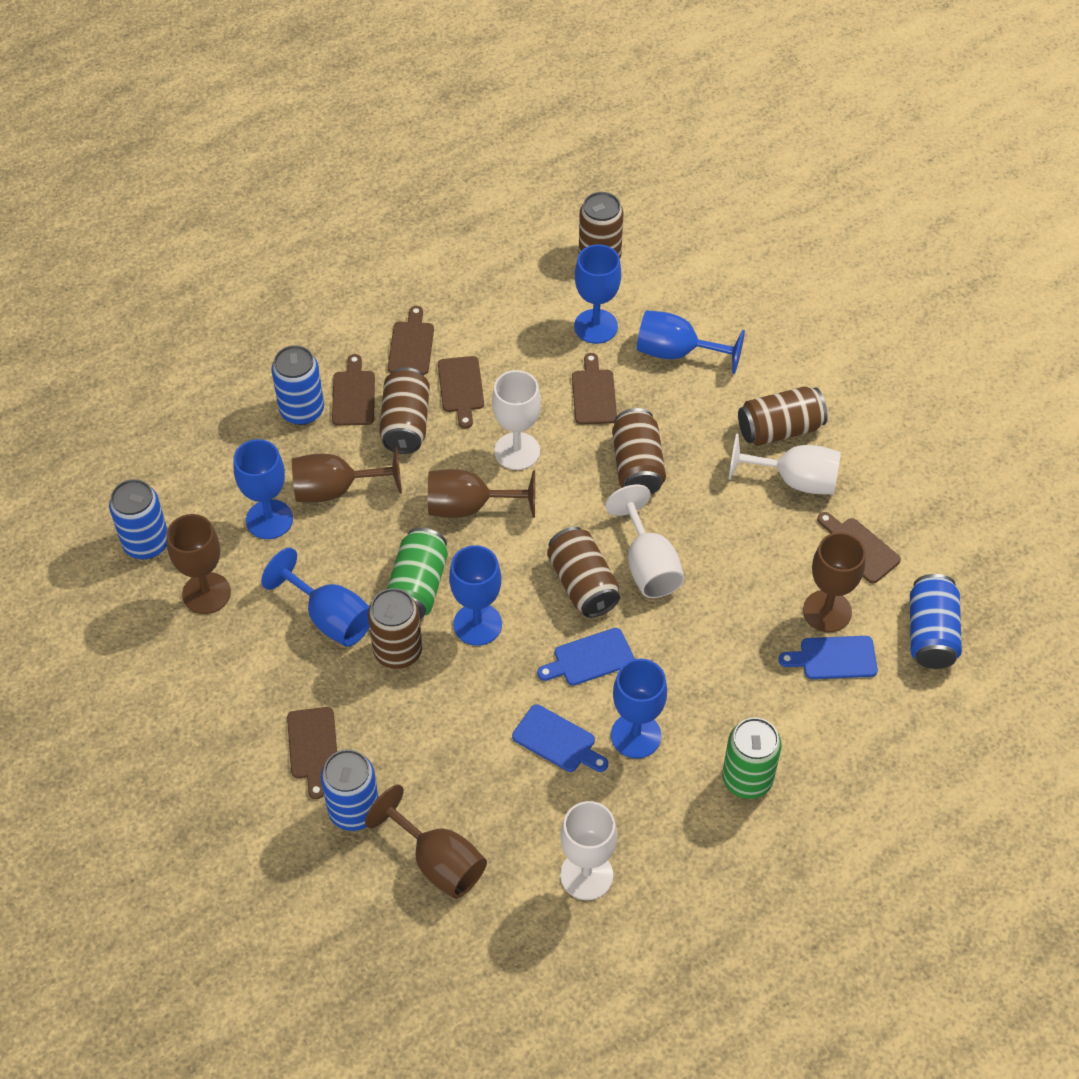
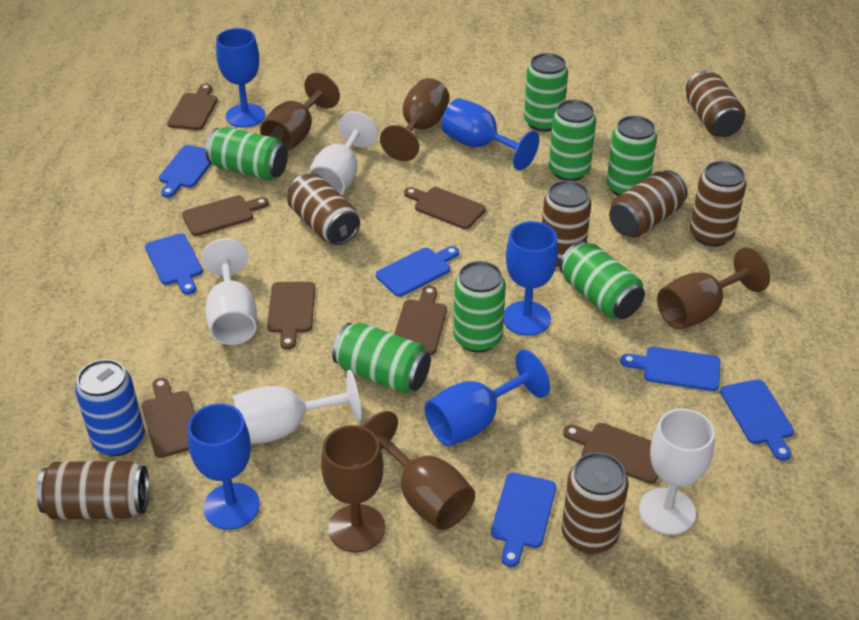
blue can: [109,479,167,559] [271,345,324,425] [321,749,379,831] [910,574,962,669] = 4 -> [75,359,145,456] = 1
blue cutting board: [512,704,608,772] [537,628,635,685] [778,636,878,679] = 3 -> [145,233,203,295] [159,145,212,198] [376,246,459,297] [491,473,556,567] [620,347,720,391] [720,379,794,461] = 6
blue goblet: [234,439,293,539] [261,548,369,647] [449,545,502,646] [574,244,621,344] [611,659,667,759] [637,310,745,374] = 6 -> [188,403,260,530] [216,28,265,128] [425,350,550,446] [441,98,539,171] [504,221,558,336] = 5
brown can: [368,588,422,669] [379,367,430,454] [547,527,620,618] [579,192,623,258] [612,408,666,494] [738,386,828,446] = 6 -> [36,461,149,519] [287,173,360,245] [542,180,591,267] [562,452,629,554] [609,170,687,237] [686,70,745,137] [690,161,746,247] = 7
brown cutting board: [287,707,337,799] [332,354,375,426] [388,306,434,375] [438,356,484,428] [572,353,617,425] [817,512,901,583] = 6 -> [142,378,195,458] [167,84,218,130] [182,195,269,236] [267,282,315,350] [394,286,447,355] [404,187,486,229] [563,423,658,484] = 7
green can: [387,528,448,619] [722,717,782,799] = 2 -> [205,127,288,180] [332,323,431,393] [454,261,506,353] [524,53,568,132] [549,100,596,181] [560,241,645,319] [607,116,657,196] = 7

